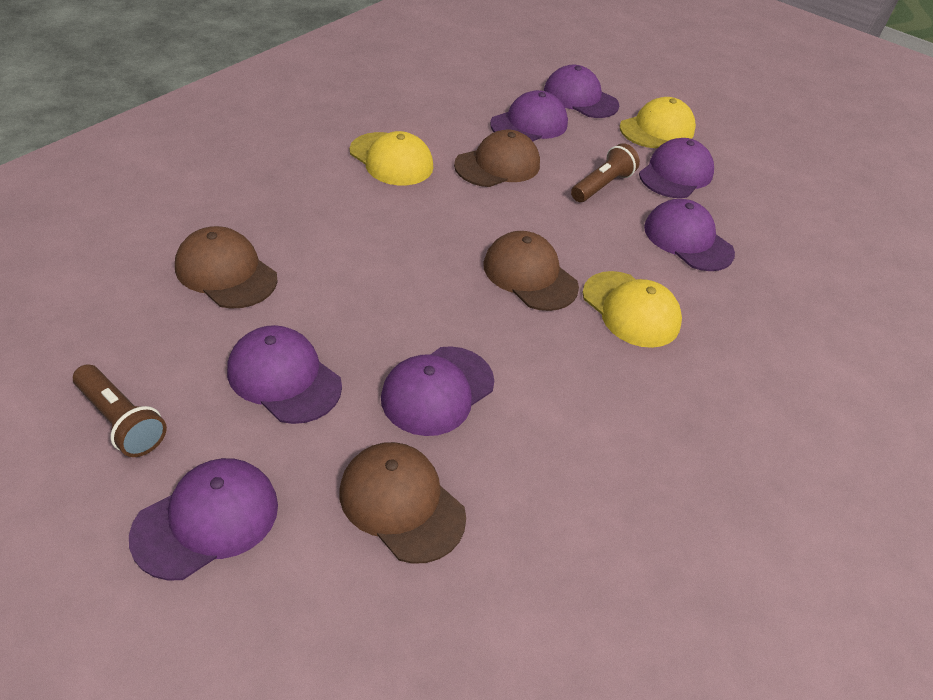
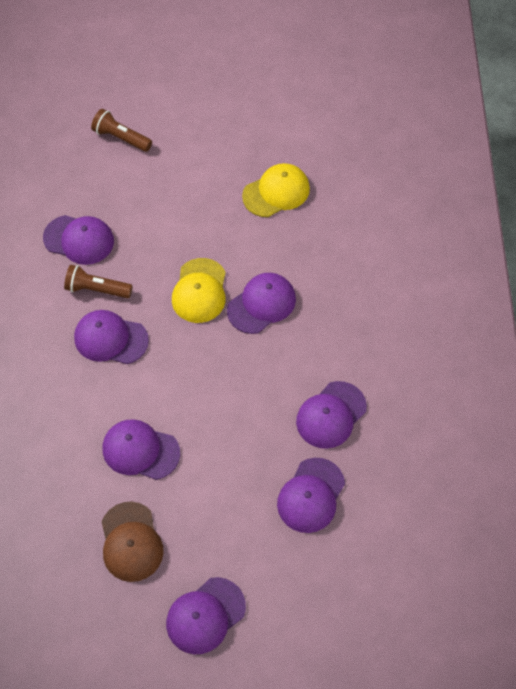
brown cap: [175,226,278,309] [339,442,466,564] [454,130,540,187] [483,231,579,311] = 4 -> [102,502,164,582] = 1
yellow cap: [350,131,433,185] [582,271,682,348] [620,97,696,148] = 3 -> [172,258,226,323] [242,163,310,217] = 2

